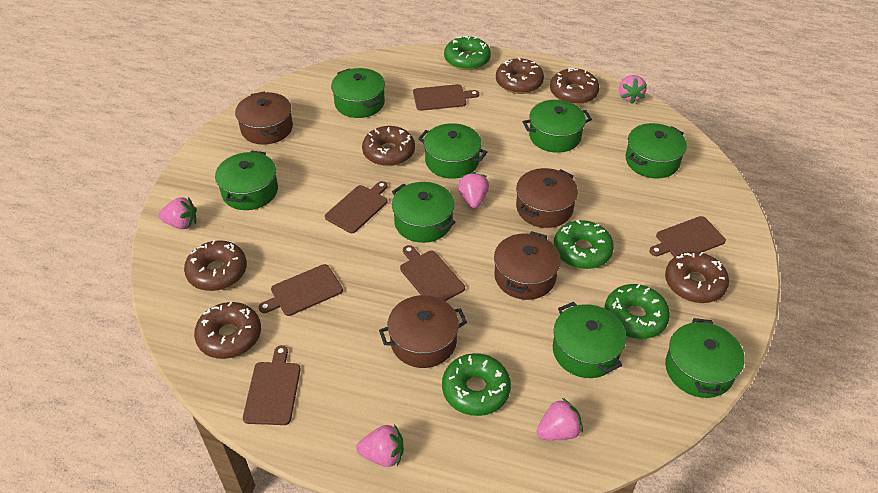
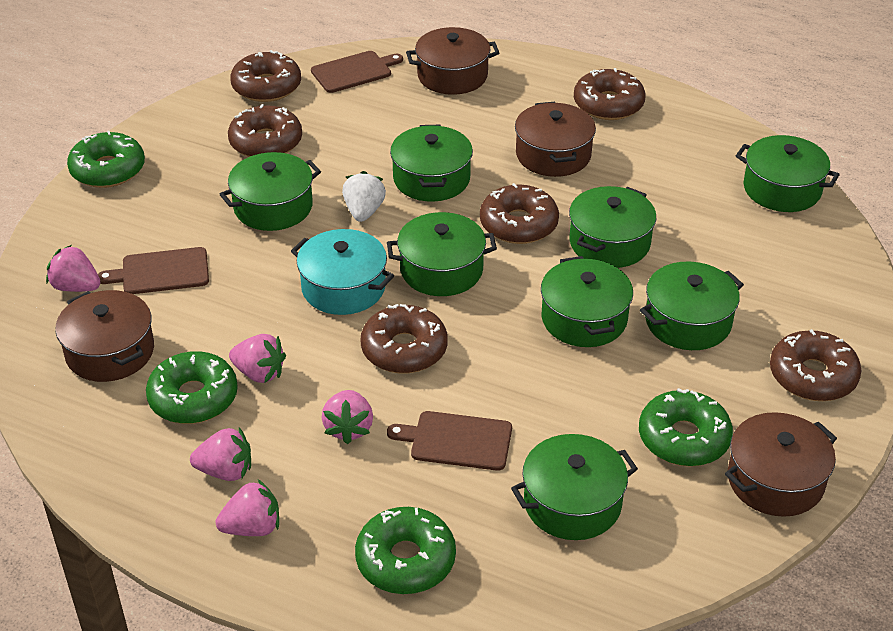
brown cutting board: [243,345,301,425] [259,264,343,316] [325,181,387,233] [400,245,465,301] [413,84,479,111] [650,216,726,257] = 6 -> [98,247,209,294] [311,51,403,93] [387,411,512,471] = 3
turquoise pot: none = 0 -> [291,229,394,315] = 1
white strawberry: none = 0 -> [342,171,386,222] = 1

